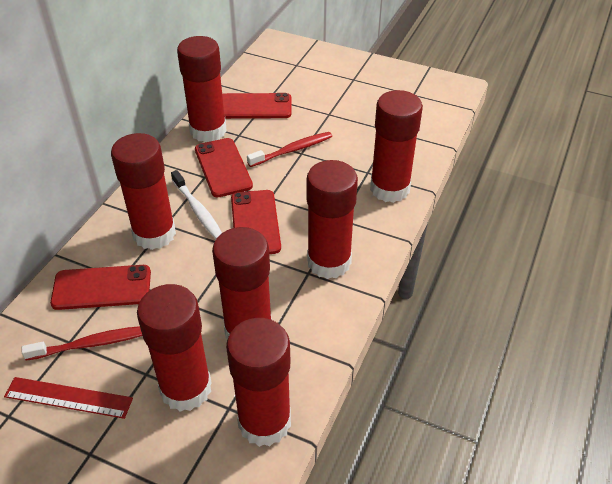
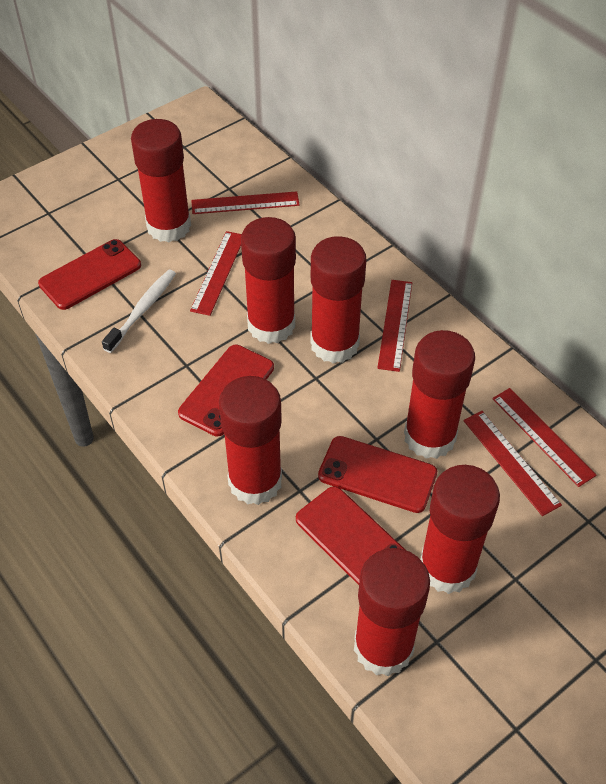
red ruler: [4,377,133,419] = 1 -> [190,231,242,316] [191,191,299,214] [377,280,412,372] [463,411,562,516] [492,388,596,487] = 5
red toothbrush: [22,326,142,361] [247,132,332,167] = 2 -> none = 0

